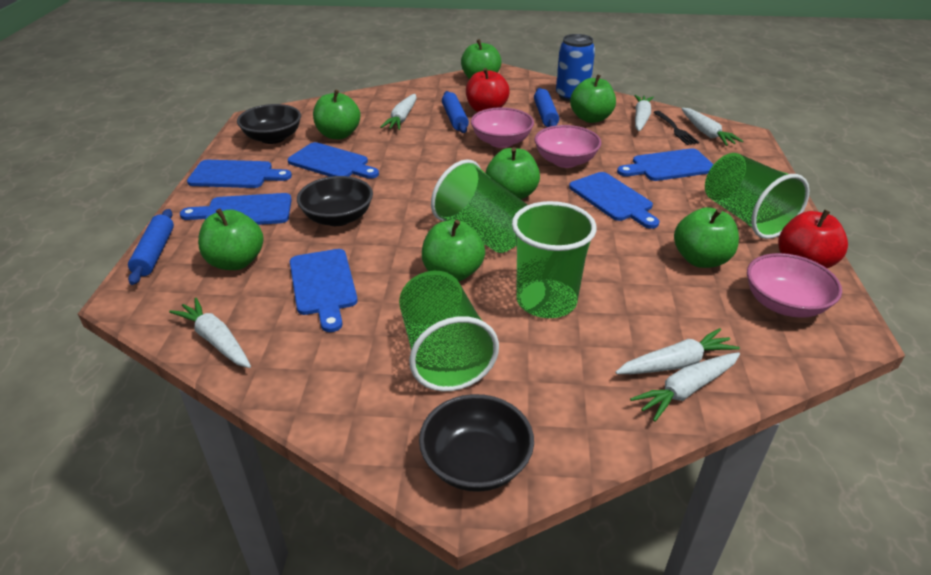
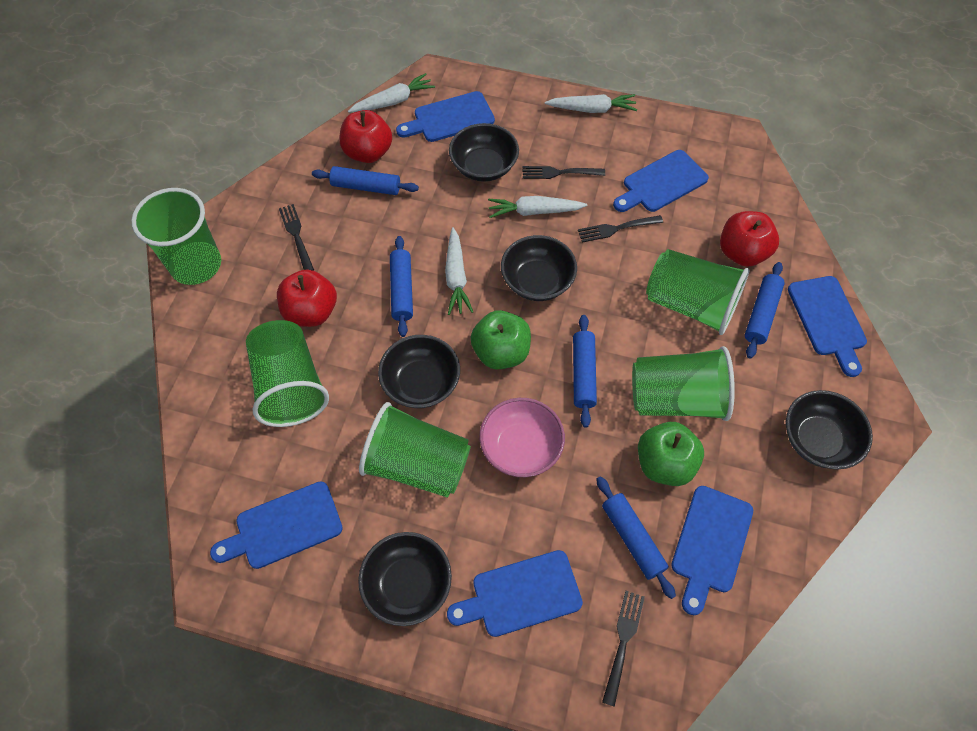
black bowl: [237,104,301,144] [297,176,373,226] [419,394,534,492] = 3 -> [358,532,452,626] [378,335,460,408] [449,123,519,182] [501,235,577,301] [786,390,873,470] = 5
black fork: [653,111,699,145] = 1 -> [279,204,314,271] [523,166,605,179] [578,215,663,243] [602,591,645,707] = 4
blue can: [556,34,595,102] = 1 -> none = 0
blue rolling pin: [128,209,174,285] [442,91,469,133] [534,88,559,127] = 3 -> [312,166,419,195] [390,236,413,337] [573,315,597,428] [596,476,676,599] [745,262,785,359] = 5
green apple: [198,208,264,270] [313,90,361,139] [422,220,485,282] [461,39,502,79] [486,147,540,199] [570,74,616,123] [674,207,739,268] = 7 -> [471,310,531,369] [638,422,704,486] = 2
green cup: [399,271,499,392] [431,159,528,253] [512,201,597,318] [705,153,809,239] = 4 -> [131,188,221,285] [246,320,329,427] [359,402,471,498] [632,346,735,421] [646,249,749,335] = 5
pink bowl: [471,107,534,148] [534,125,601,168] [747,253,842,318] = 3 -> [479,398,565,477] = 1
red apple: [466,68,510,112] [778,209,848,268] = 2 -> [277,269,337,327] [339,110,392,163] [720,211,779,267] = 3
white carrot: [169,298,251,368] [381,94,416,130] [615,328,740,374] [630,352,740,422] [634,95,654,131] [681,108,743,146] = 6 -> [348,73,435,113] [445,227,473,315] [488,196,587,218] [545,94,637,113] = 4

